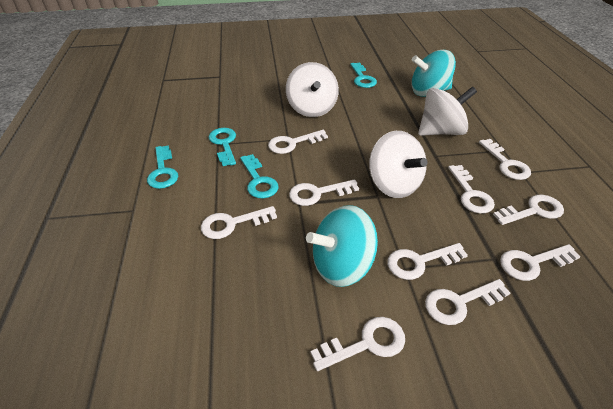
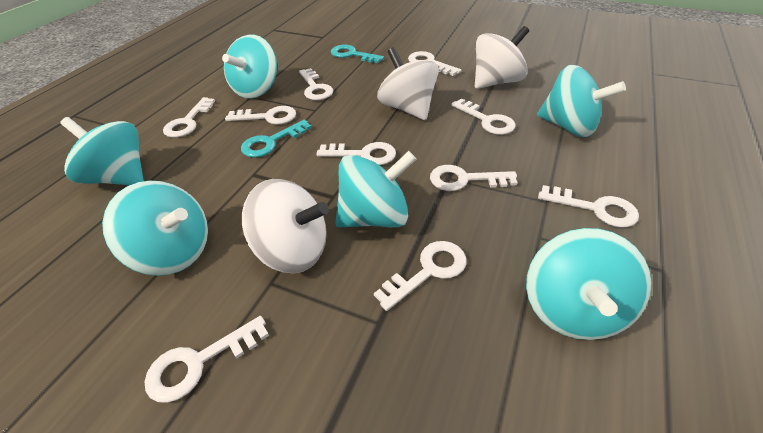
turquoise key: [147,145,178,189] [208,128,236,166] [240,154,279,198] [350,63,377,88] = 4 -> [241,120,312,158] [331,45,384,63] = 2
turquoise spinning top: [306,205,378,287] [411,50,456,97] = 2 -> [60,117,144,185] [102,181,208,276] [222,35,277,99] [335,151,416,228] [526,228,652,340] [537,65,626,137] = 6

